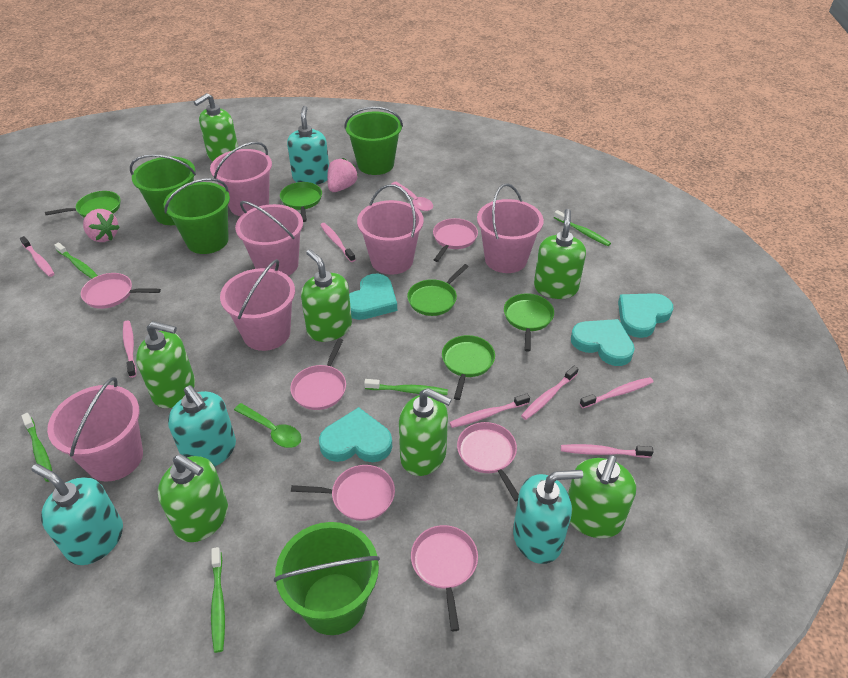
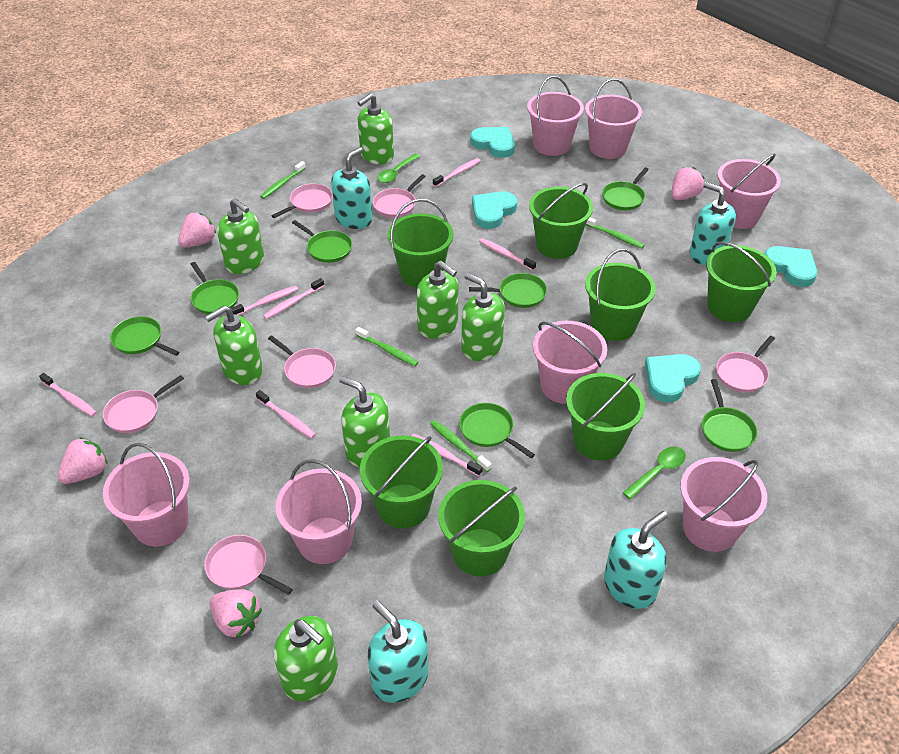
green bucket: [130,154,196,225] [164,178,230,254] [274,522,380,635] [344,106,403,175] = 4 -> [360,435,443,528] [387,199,453,287] [438,480,525,576] [529,183,593,259] [566,373,645,460] [585,249,656,341] [706,242,776,322] = 7
green pan: [45,191,120,218] [280,182,322,222] [407,264,469,316] [442,335,495,400] [504,293,554,352] = 5 -> [110,316,179,356] [191,262,239,314] [292,220,352,263] [459,403,535,458] [469,273,547,308] [602,167,649,210] [702,379,757,452] = 7
green spoon: [234,403,301,448] = 1 -> [377,154,420,183] [623,447,686,499] = 2
green toothbrush: [21,413,52,482] [55,243,98,279] [211,547,225,653] [364,379,448,395] [554,210,611,246] = 5 -> [260,161,306,199] [355,327,418,366] [430,420,492,472] [586,217,644,248] = 4
pink bucket: [47,377,143,482] [210,142,272,216] [220,259,295,351] [235,201,303,276] [357,184,424,275] [477,183,544,273] = 6 -> [103,443,190,546] [275,459,362,564] [527,76,584,156] [533,321,607,404] [585,79,642,159] [680,457,767,552] [718,154,781,229] = 7
pink spoon: [392,182,433,211] = 1 -> none = 0
pink strawberry: [83,209,120,242] [327,158,358,192] = 2 -> [58,437,108,484] [178,212,216,247] [210,589,262,638] [671,167,704,200] = 4

